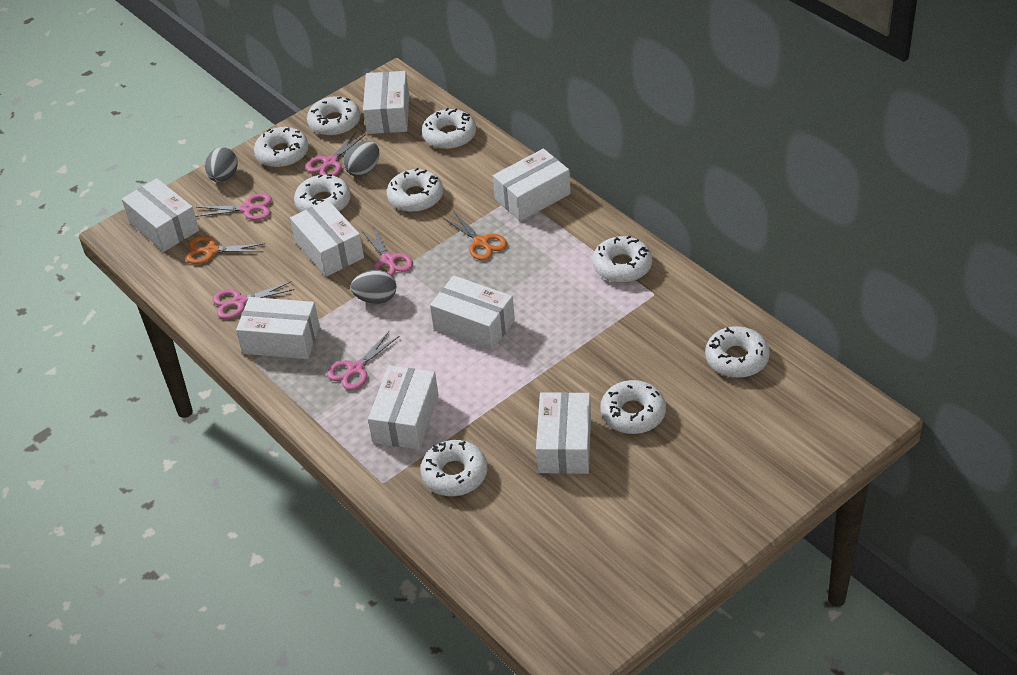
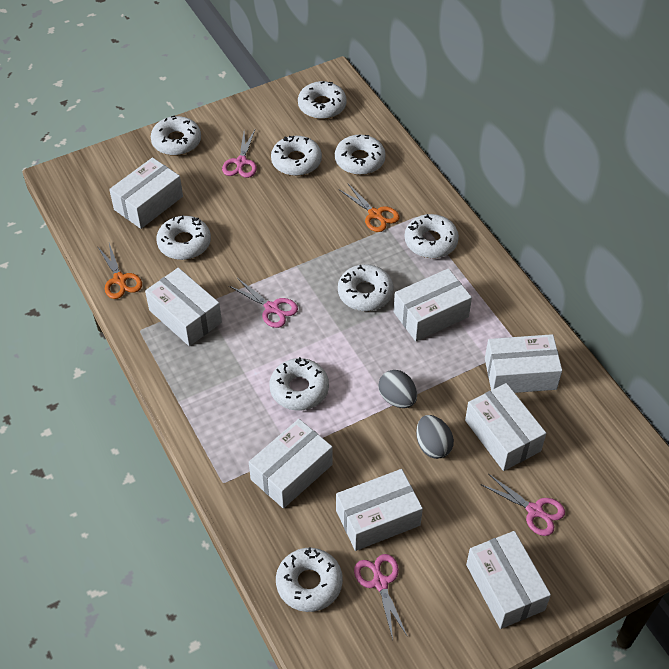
grey egg: [205,147,238,182] [343,141,379,177] [351,270,396,304] = 3 -> [378,370,417,408] [416,415,454,459] = 2
pink scissors: [195,194,272,220] [213,281,295,319] [306,132,366,176] [327,331,399,390] [361,225,413,276] = 5 -> [222,130,257,178] [229,278,298,328] [354,554,408,639] [481,474,565,536] = 4

